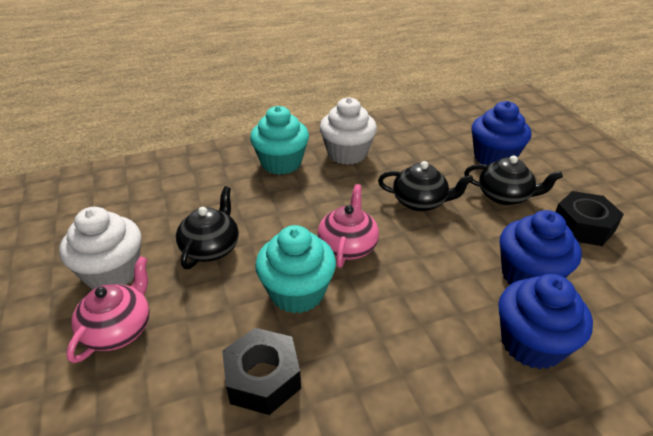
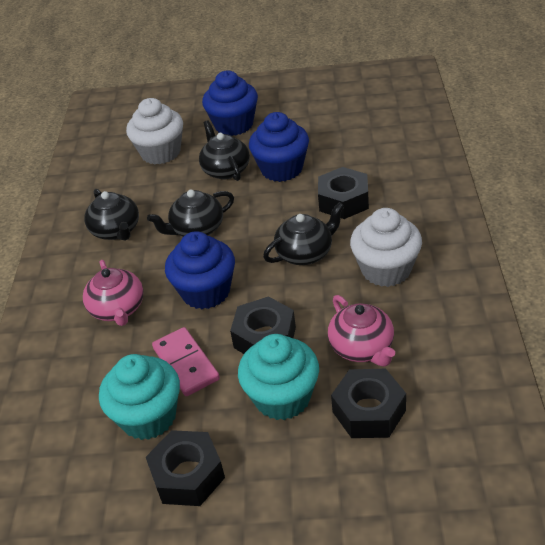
black nut: [222,328,301,415] [555,191,624,246] = 2 -> [146,430,225,506] [230,296,296,354] [318,167,369,219] [331,369,406,438] = 4
black teapot: [176,186,239,269] [378,161,474,211] [464,155,563,205] = 3 -> [84,189,139,241] [147,189,234,237] [199,120,250,181] [263,202,345,265] = 4
pink domino: none = 0 -> [152,327,220,396] = 1

